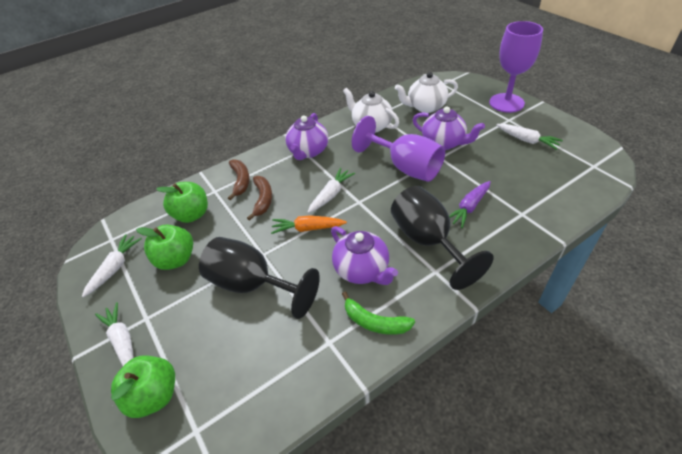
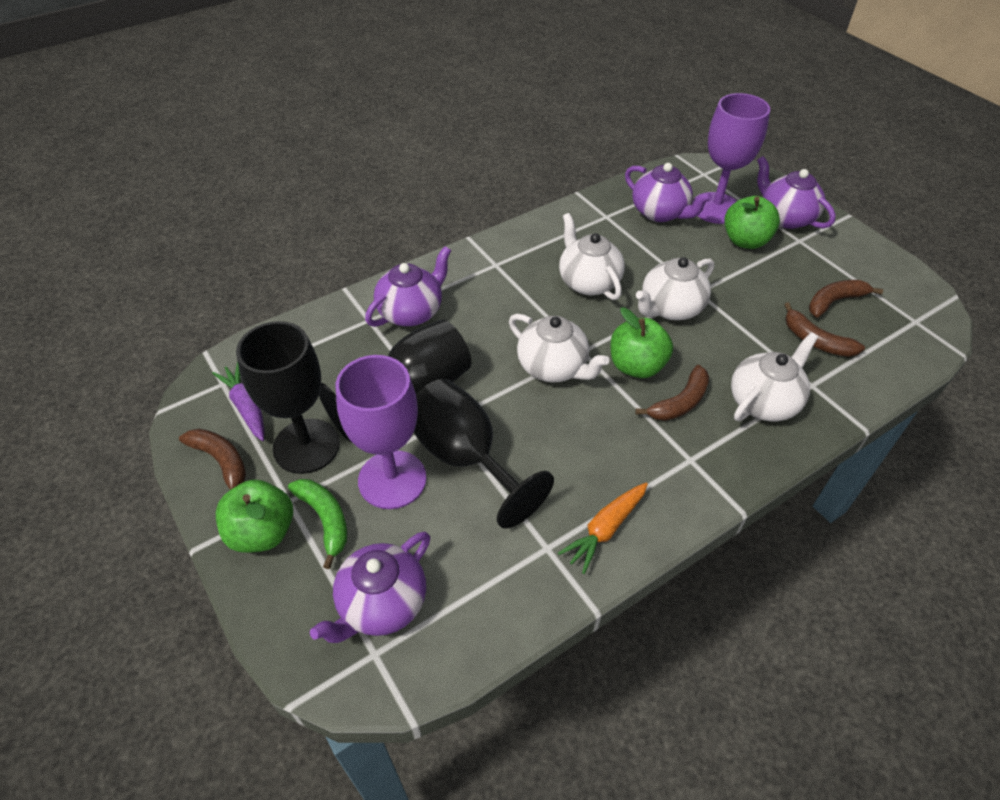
black goblet: [199,237,320,319] [391,186,494,290] = 2 -> [236,321,340,474] [319,319,471,442] [414,379,554,529] = 3
brown banana: [228,159,250,200] [247,176,272,221] = 2 -> [179,429,246,490] [635,365,709,421] [784,302,865,357] [809,280,883,317] = 4
purple teapot: [285,113,329,160] [331,226,398,285] [413,107,485,150] = 3 -> [310,532,430,643] [365,246,451,327] [625,163,712,222] [757,156,836,229] = 4
white carrot: [82,234,142,297] [95,302,133,366] [308,168,355,213] [496,123,563,150] = 4 -> none = 0
white teapot: [343,88,399,133] [395,72,458,113] = 2 -> [509,314,610,382] [559,213,625,300] [636,257,714,320] [731,332,818,421] = 4

